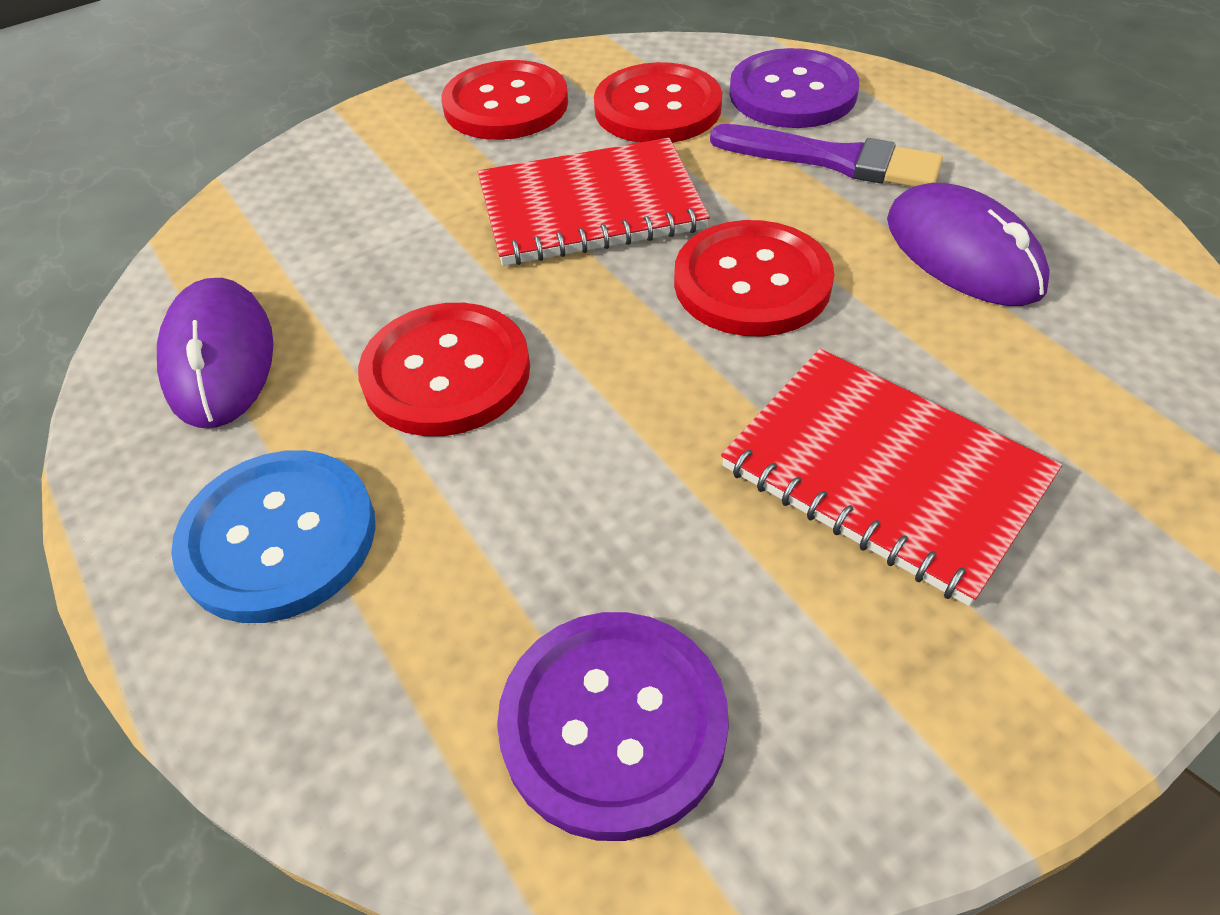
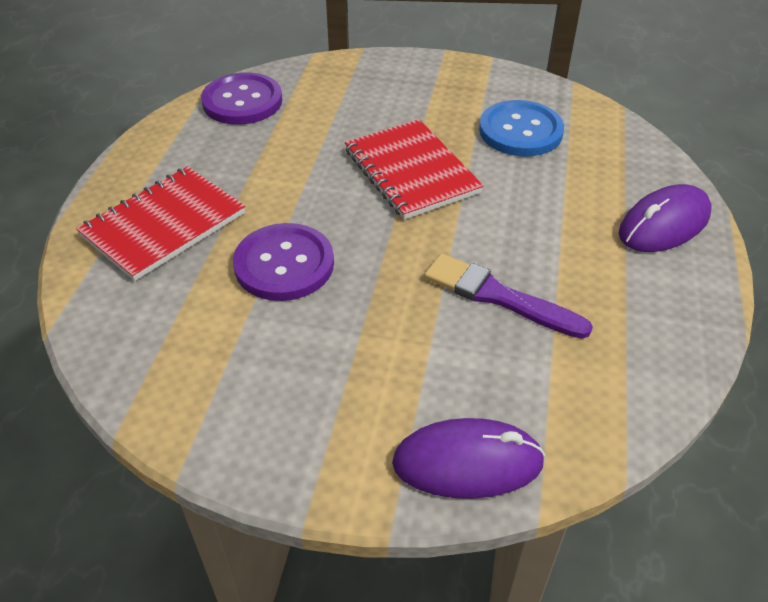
red button: [358,303,530,436] [442,60,568,140] [594,62,722,143] [674,220,834,337] = 4 -> none = 0

